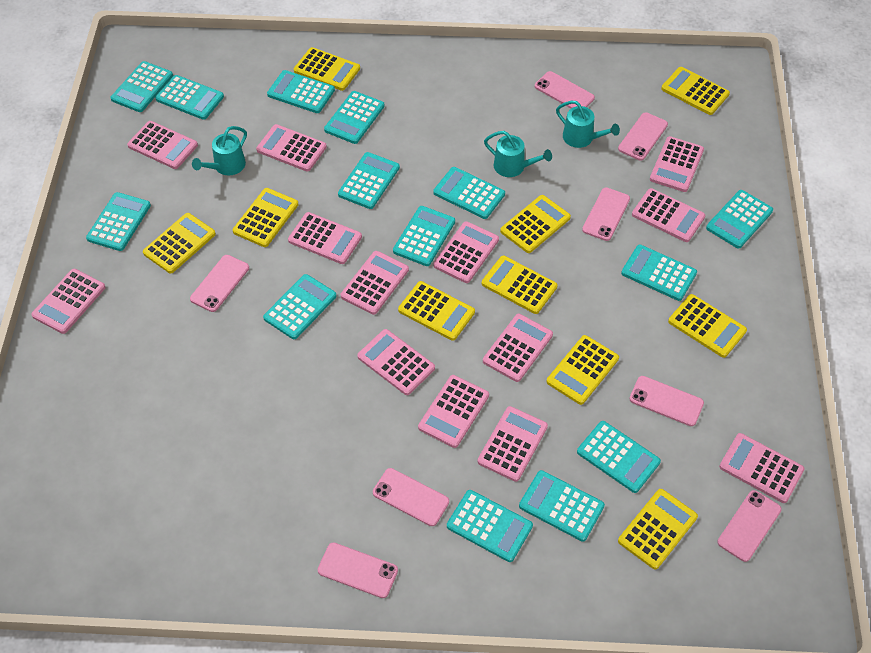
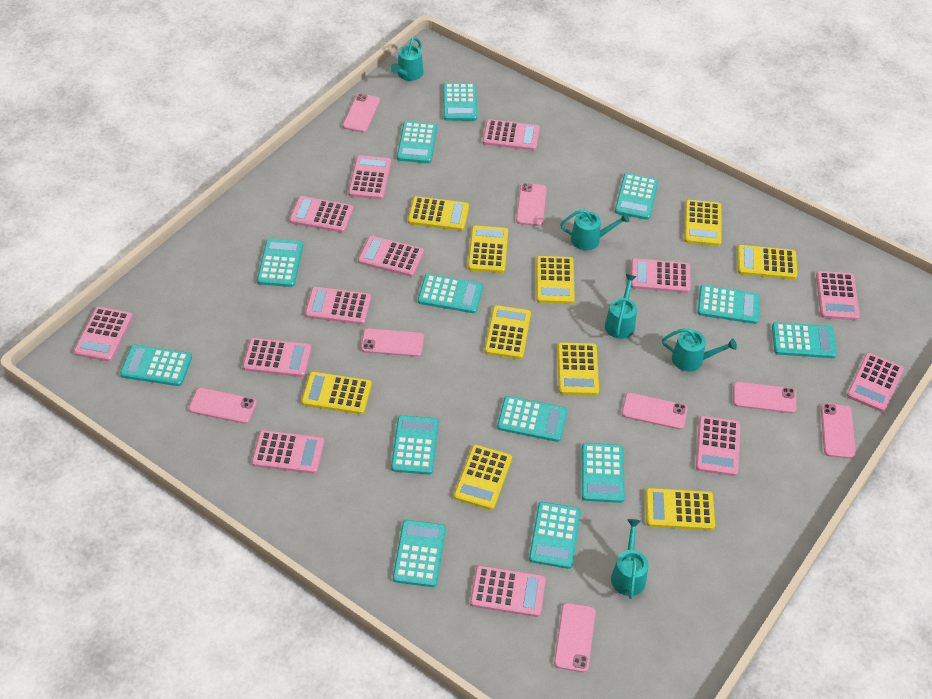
turquoise calculator: [86,192,151,251] [110,61,173,112] [155,75,224,120] [263,274,336,339] [267,70,335,113] [324,91,385,144] [338,152,400,209] [393,206,455,266] [433,167,505,219] [447,490,533,562] [519,470,605,542] [577,421,661,493] [621,245,697,301] [706,190,773,249] = 14 -> [120,345,192,386] [257,238,303,287] [391,415,439,475] [393,520,446,587] [397,121,437,163] [418,274,483,313] [443,83,477,121] [497,396,567,442] [529,502,581,569] [582,443,625,503] [615,173,658,220] [697,285,760,324] [772,322,837,358] = 13
turquoise watering can: [192,126,247,175] [484,131,552,177] [556,101,620,148] = 3 -> [390,37,423,81] [560,209,629,250] [605,274,637,339] [611,519,648,599] [662,328,737,371] = 5

